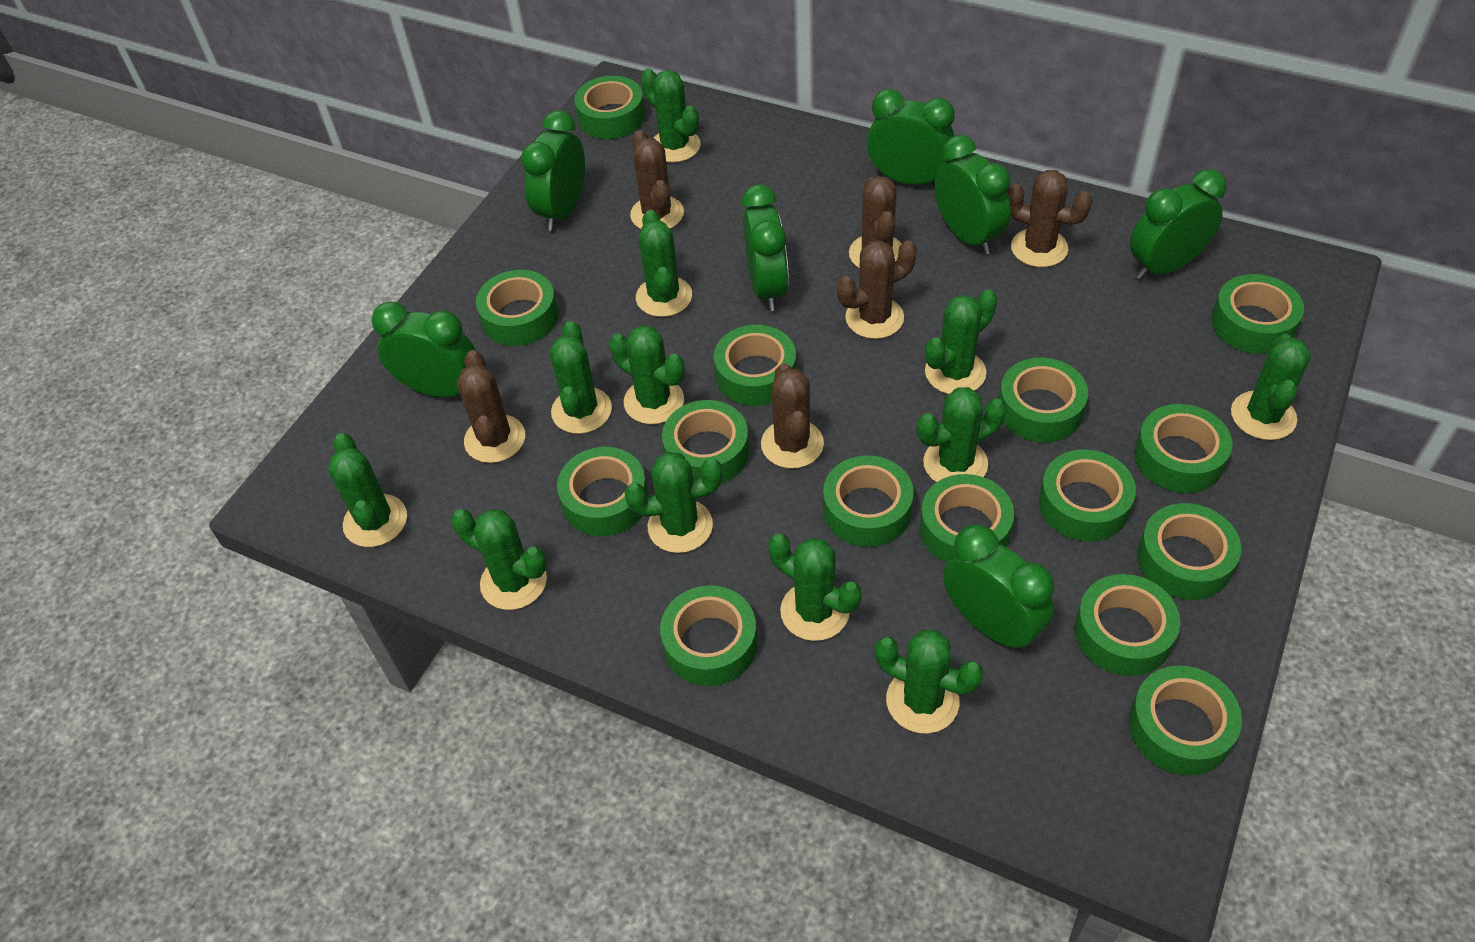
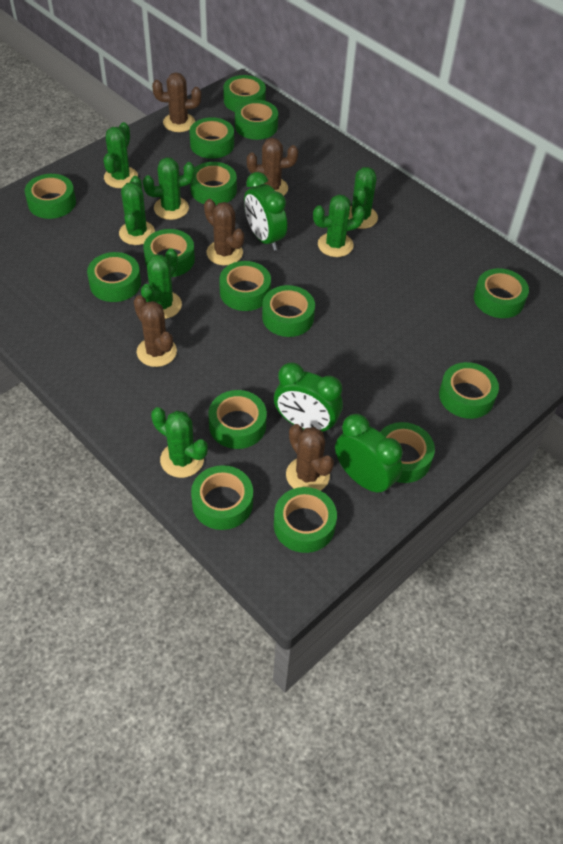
brown cactus: [457,350,525,463] [630,130,684,229] [761,363,824,469] [837,240,917,339] [849,176,902,268] [1007,170,1092,267] = 6 -> [134,295,177,367] [152,72,201,132] [204,199,244,265] [247,138,298,196] [286,424,334,491] = 5
green cactus: [328,433,407,547] [451,509,547,610] [549,321,612,434] [609,325,685,424] [624,452,723,553] [636,210,692,317] [641,68,701,163] [768,533,862,641] [875,630,984,734] [917,387,1006,482] [925,289,997,394] [1231,334,1311,440] = 12 -> [103,122,138,188] [119,176,155,245] [141,248,182,319] [143,157,195,220] [151,407,208,478] [313,194,365,257] [349,167,378,229] = 7
green clock: [372,301,476,397] [521,110,585,231] [741,184,789,311] [867,89,955,185] [934,135,1011,255] [943,524,1054,652] [1130,169,1227,280] = 7 -> [244,172,287,251] [274,362,343,434] [335,414,403,496] = 3

